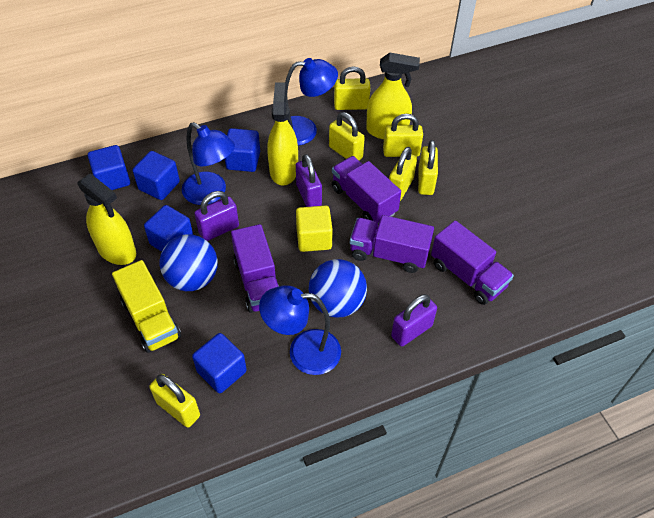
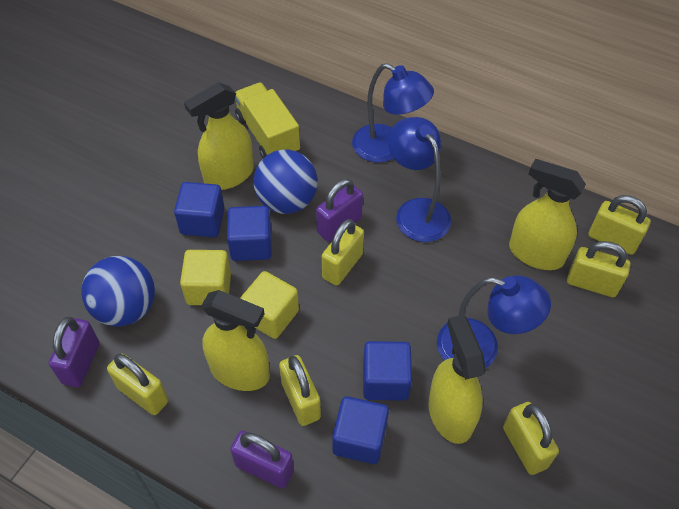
blue cube: [88,145,130,190] [133,151,180,200] [144,205,193,252] [192,333,247,393] [225,128,260,172] = 5 -> [174,182,225,237] [227,206,272,261] [332,396,389,464] [363,341,412,401] = 4
purple truck: [231,224,279,313] [332,156,401,224] [350,215,434,273] [431,220,514,305] = 4 -> none = 0
yellow cube: [296,205,333,252] = 1 -> [180,250,231,305] [240,271,299,339] = 2
yellow spray bottle: [78,173,136,265] [267,82,298,186] [366,53,420,139] = 3 -> [184,82,254,190] [202,290,270,391] [428,315,486,444] [509,159,586,270] = 4

